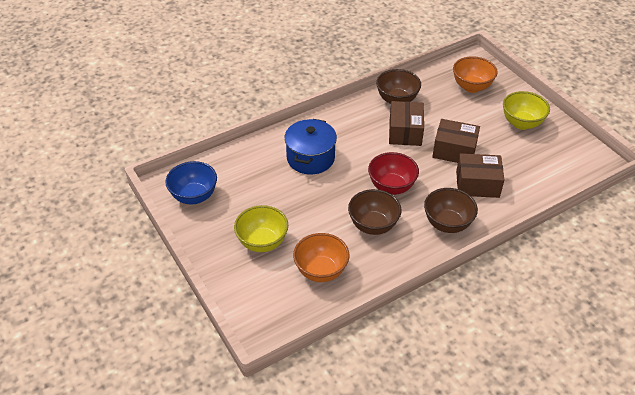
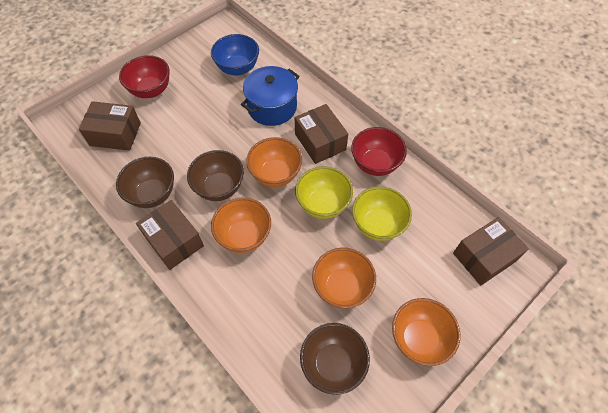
brown box: [389,101,424,146] [432,119,480,163] [456,153,504,198] = 3 -> [79,101,141,151] [136,200,204,270] [295,104,348,164] [453,217,529,286] = 4
orange bowl: [293,233,350,282] [453,56,498,93] = 2 -> [211,197,271,253] [246,137,302,187] [312,248,376,308] [392,298,460,366] = 4
red bowl: [368,152,419,195] = 1 -> [119,55,170,98] [351,127,407,176] = 2

